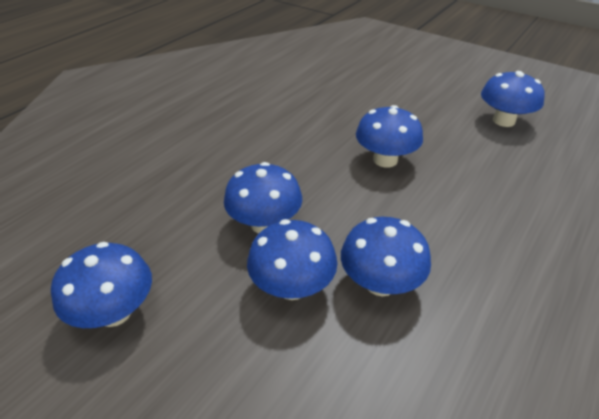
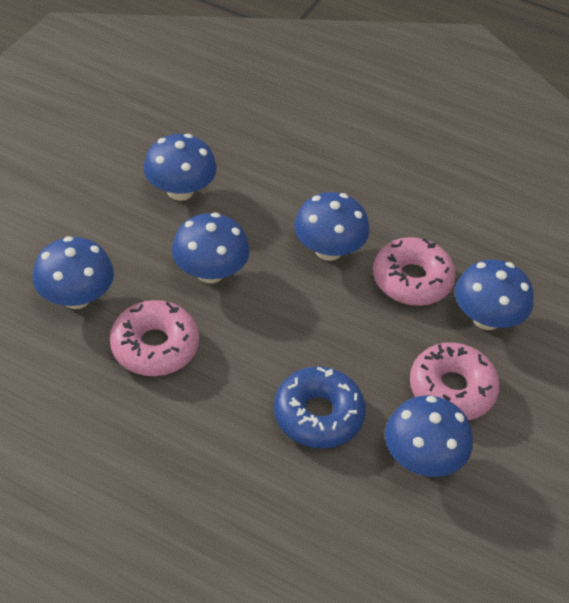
blue donut: none = 0 -> [274,366,366,449] = 1
pink donut: none = 0 -> [110,300,199,376] [373,237,456,306] [410,342,500,420] = 3

